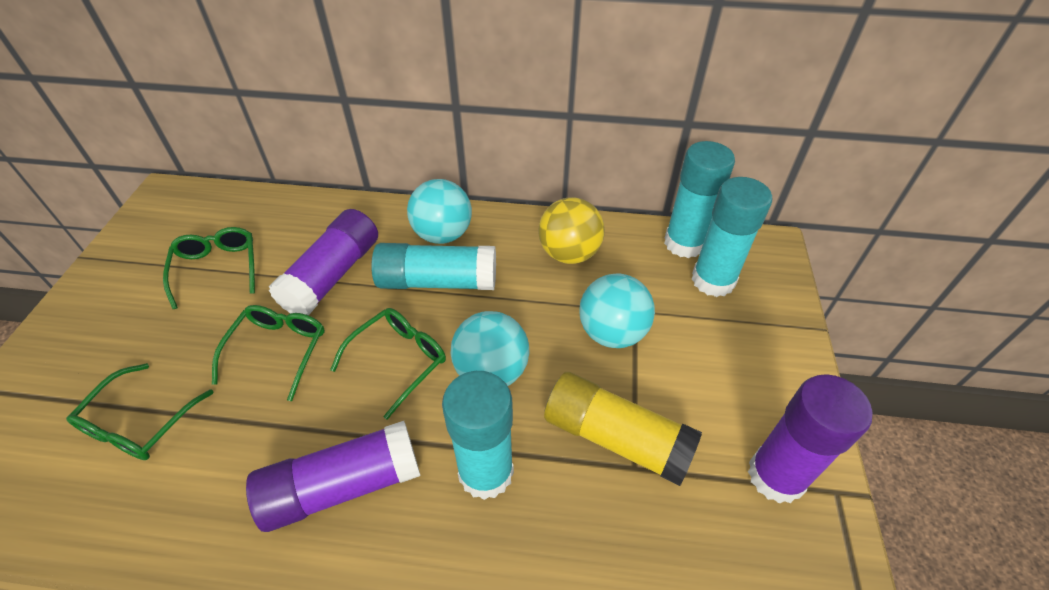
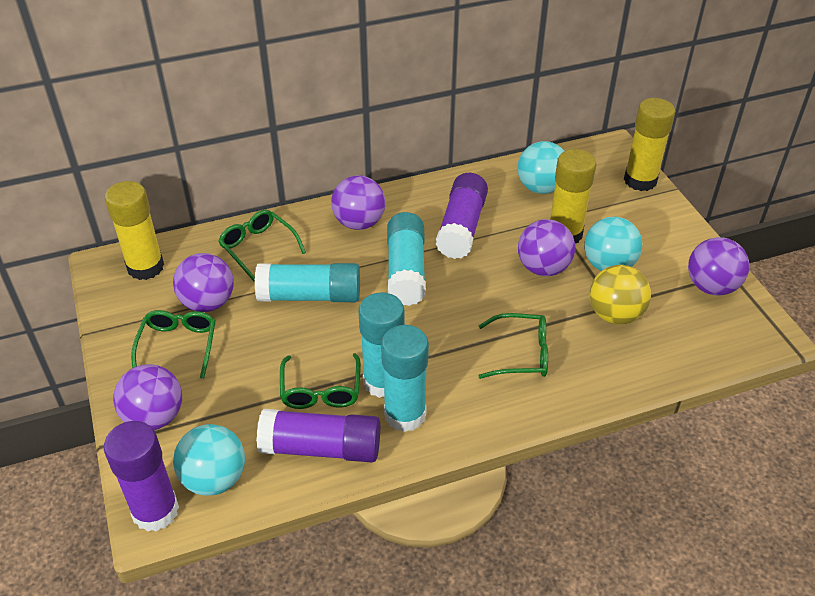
purple ball: none = 0 -> [113,364,182,430] [173,253,234,312] [331,175,385,230] [518,219,575,276] [688,237,750,296] = 5
yellow glue stick: [544,372,702,486] = 1 -> [105,181,164,280] [550,149,596,243] [624,98,675,191] = 3

